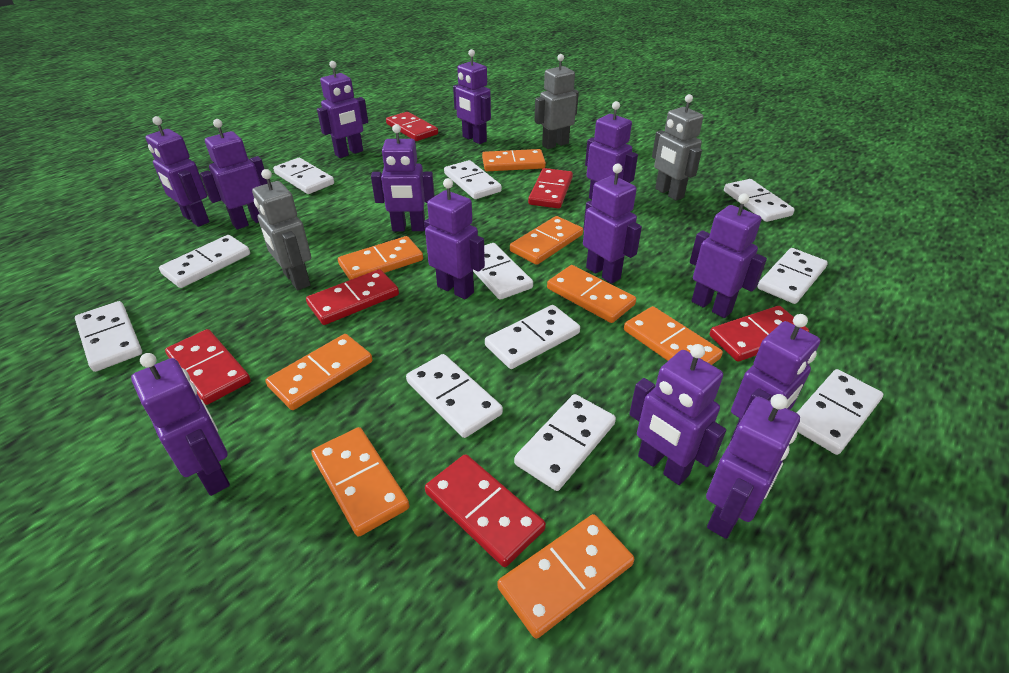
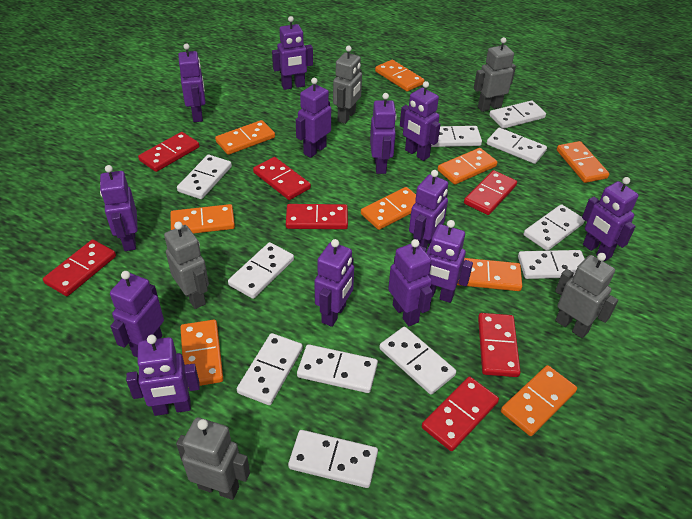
grey robot: [252,169,311,290] [535,54,579,149] [652,94,703,201] = 3 -> [164,222,209,309] [176,417,250,500] [333,46,362,124] [474,37,516,112] [555,253,618,338] = 5
orange domino: [265,334,372,410] [311,427,409,537] [338,236,423,280] [482,149,546,171] [498,514,634,639] [510,216,583,265] [547,265,636,323] [624,306,723,365] = 8 -> [170,204,235,234] [180,320,223,388] [215,120,275,155] [361,187,416,230] [375,60,424,92] [438,148,498,185] [457,258,522,291] [501,365,577,436] [557,141,609,183] = 9
red domino: [165,329,251,405] [306,269,399,325] [386,112,438,141] [425,454,546,567] [528,168,573,209] [710,306,809,362] = 6 -> [43,240,116,296] [138,132,199,172] [253,157,311,200] [286,204,348,229] [422,376,499,451] [464,170,517,215] [478,313,521,377] = 7

